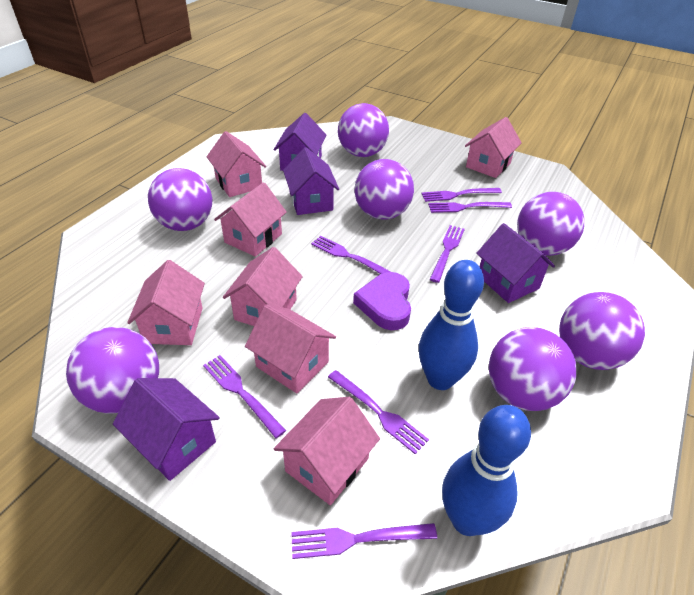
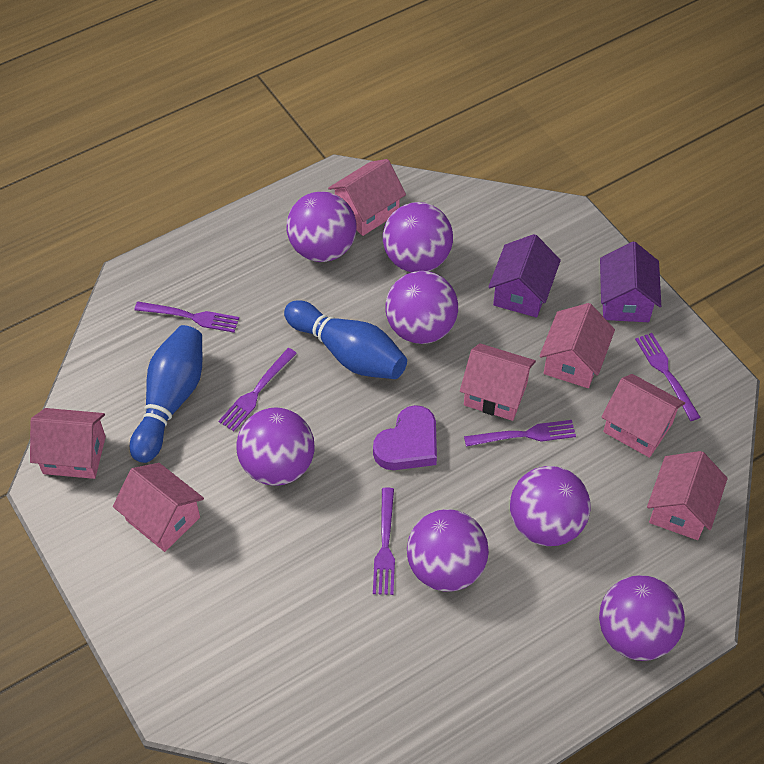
purple fork: [203,355,286,438] [291,523,437,559] [311,236,391,274] [328,370,429,454] [421,188,502,202] [428,202,512,213] [429,225,465,283] = 7 -> [134,302,239,333] [219,348,297,431] [373,487,395,595] [464,420,576,447] [635,333,700,421] = 5
purple house: [113,378,220,481] [274,113,326,171] [283,147,339,215] [476,223,555,303] = 4 -> [488,234,561,317] [600,242,661,322] = 2

